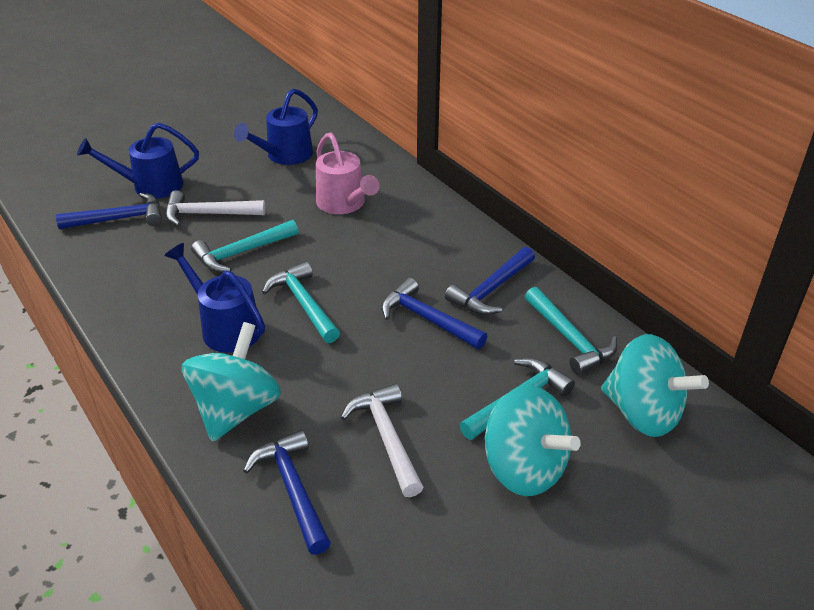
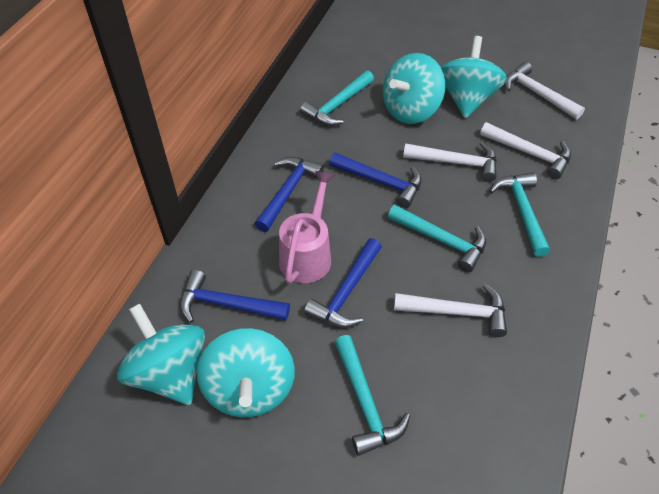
blue watering can: [77,123,199,199] [164,243,265,353] [234,88,318,165] = 3 -> none = 0
turquoise spinning top: [182,322,281,442] [484,386,581,496] [601,334,709,437] = 3 -> [117,304,205,405] [197,328,295,418] [383,53,445,124] [441,36,507,118] = 4
white hammer: [165,190,266,226] [341,383,423,497] = 2 -> [394,284,507,337] [403,142,497,182] [480,122,571,179] [505,62,585,119] = 4

